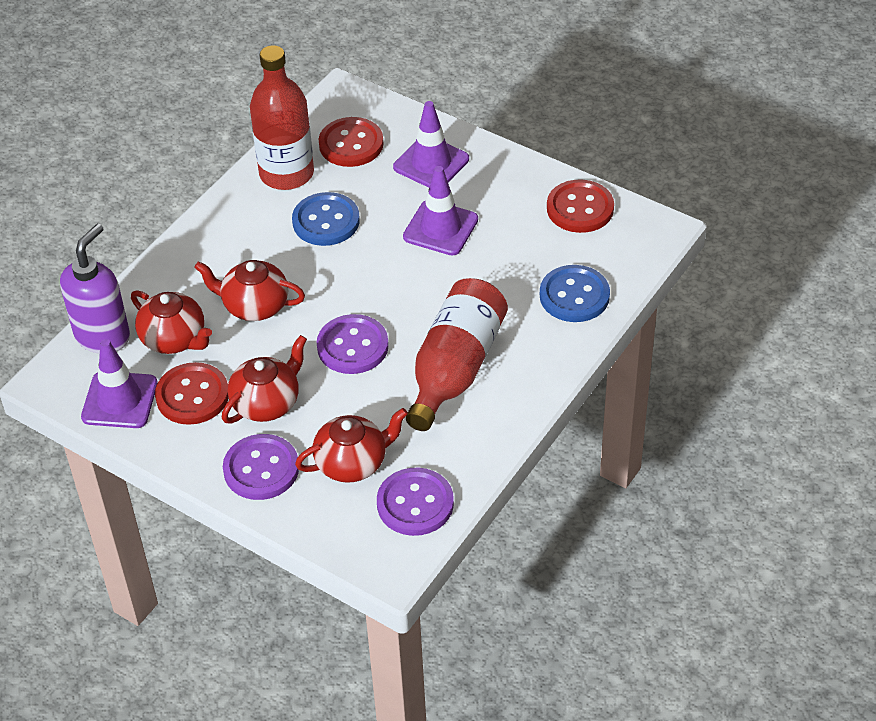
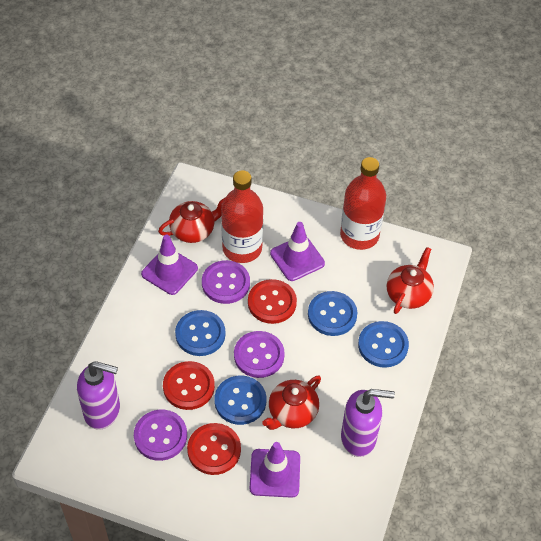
blue button: [292,192,360,246] [540,265,610,322] = 2 -> [175,310,226,356] [214,376,266,425] [308,291,357,336] [358,321,409,368] = 4
purple soap dispenser: [60,224,130,354] = 1 -> [77,361,120,430] [341,389,395,457] = 2
red teapot: [131,290,212,354] [194,260,305,321] [222,335,307,424] [295,408,408,483] = 4 -> [158,198,225,243] [262,375,321,430] [387,247,434,314] = 3

